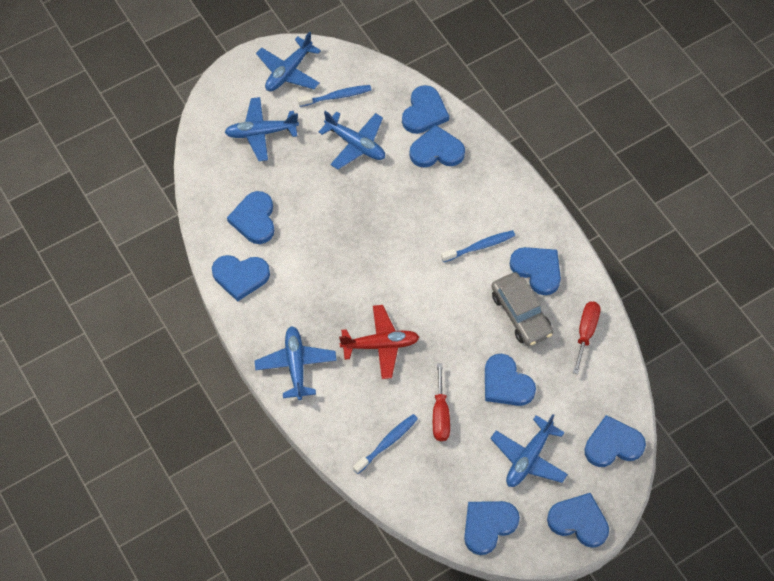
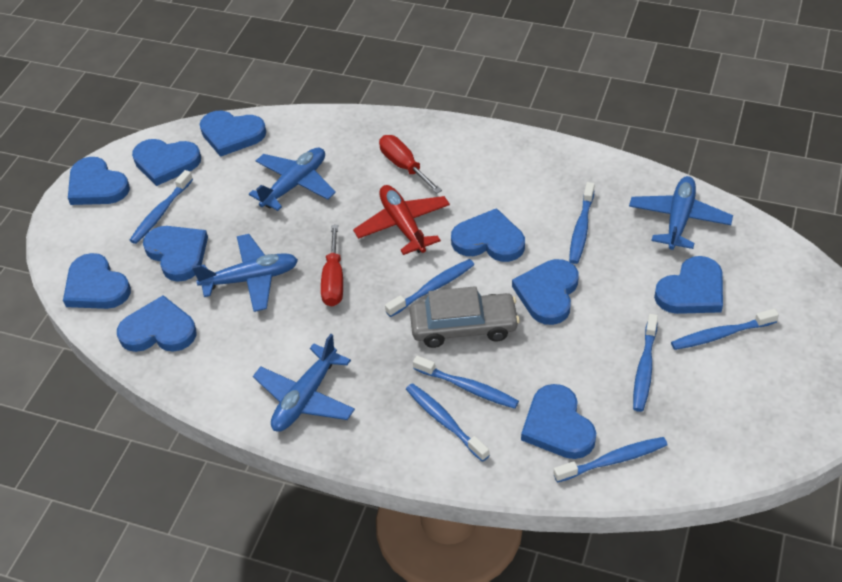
blue heart: [212,255,270,302] [227,191,275,244] [402,85,449,134] [410,125,465,168] [464,501,520,555] [485,354,536,406] [510,247,561,295] [547,493,609,548] [584,415,646,467] = 9 -> [63,253,131,309] [68,157,130,205] [117,295,197,352] [132,139,201,186] [143,226,208,282] [200,111,266,157] [451,208,525,262] [512,259,579,325] [521,384,596,459] [654,256,723,314] = 10
blue plane: [225,97,299,161] [255,326,337,400] [256,32,321,91] [319,111,385,169] [490,414,568,487] = 5 -> [192,234,298,312] [249,147,336,211] [253,334,355,432] [629,176,733,250] = 4
blue toothbrush: [298,85,372,107] [353,414,418,474] [441,230,515,262] = 3 -> [129,170,193,244] [385,259,474,317] [406,383,490,462] [413,356,519,409] [553,437,667,483] [569,182,595,264] [633,314,658,412] [671,309,779,350] = 8

